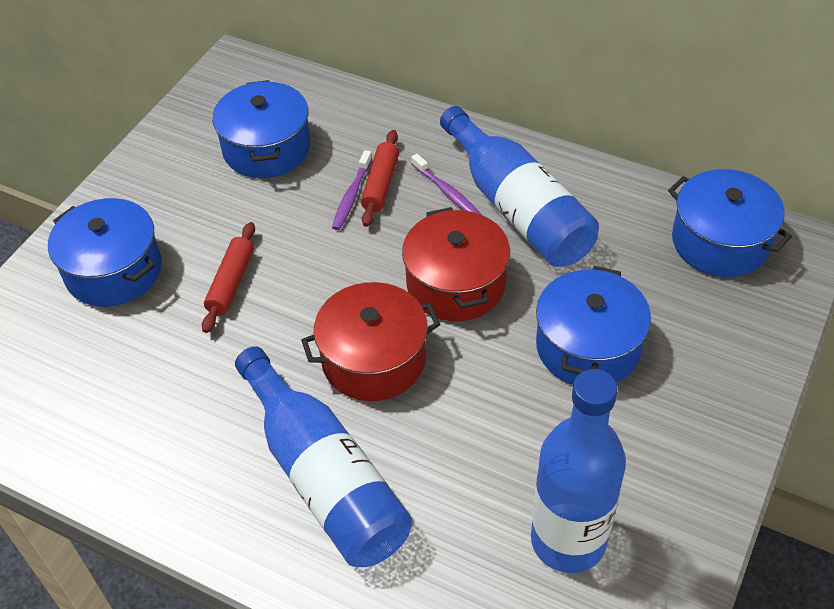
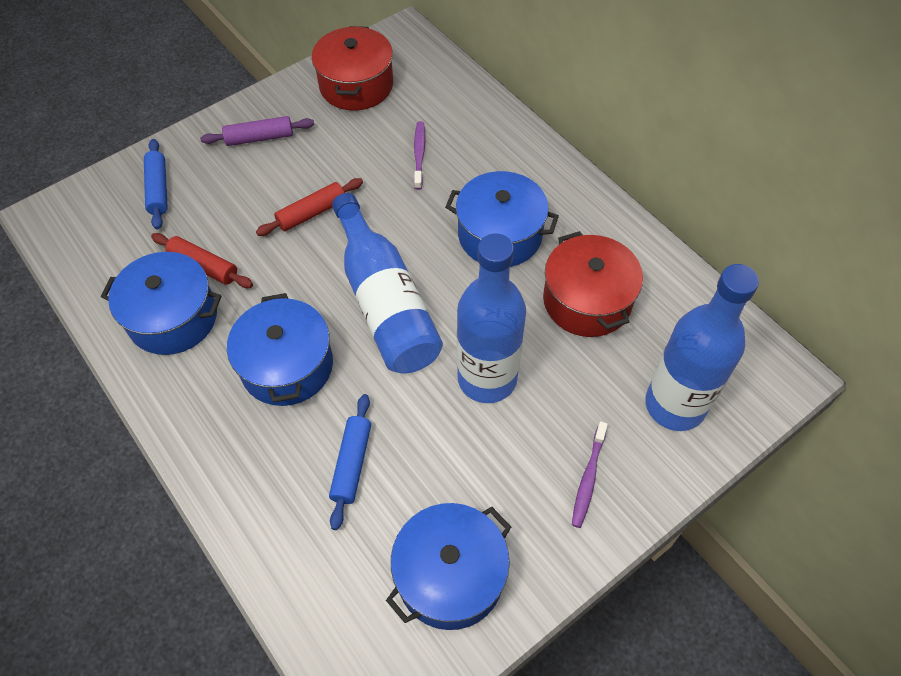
blue rolling pin: none = 0 -> [144,139,168,230] [329,394,371,530] = 2
purple rolling pin: none = 0 -> [200,116,314,146] = 1

